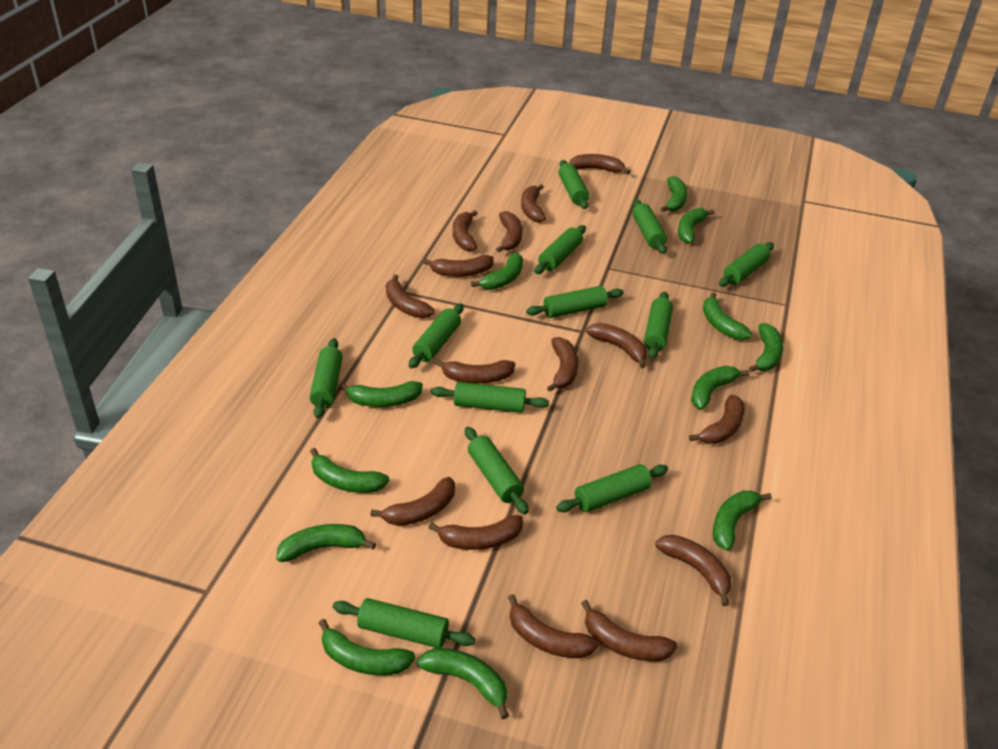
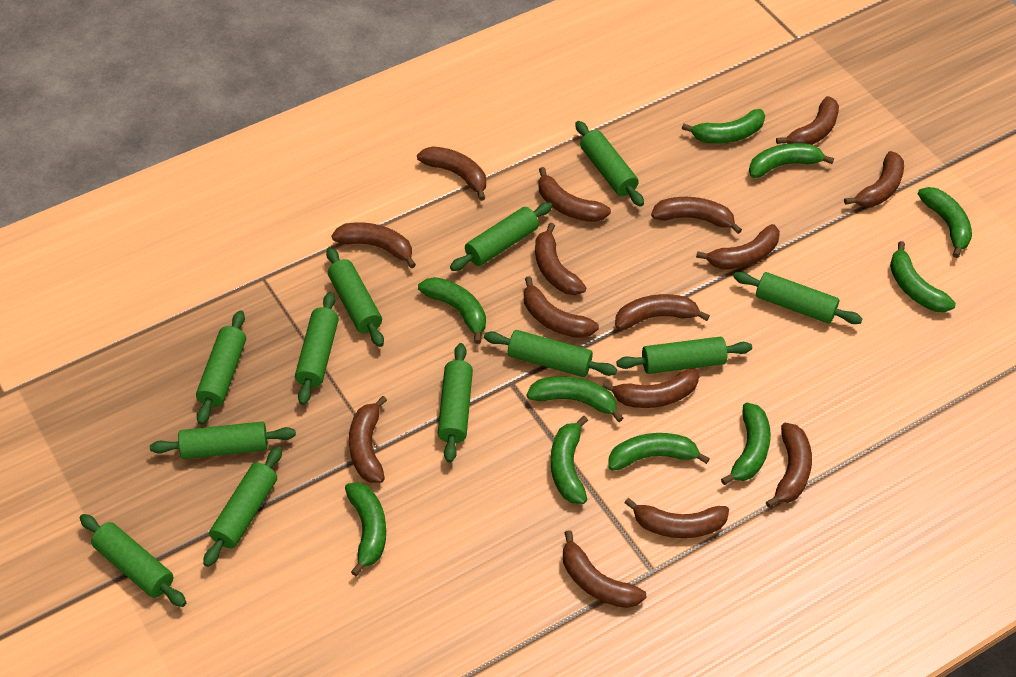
green banana: [276,524,376,562] [310,448,389,493] [319,619,415,675] [339,381,423,407] [417,648,509,719] [471,252,523,290] [660,176,688,212] [678,208,715,244] [691,366,750,410] [703,292,752,340] [713,491,772,551] [749,323,783,372] = 12 -> [345,482,386,576] [418,277,486,344] [526,376,623,422] [551,416,588,504] [608,433,710,471] [682,109,765,144] [721,403,771,485] [749,143,834,178] [890,241,956,312] [918,187,972,258] = 10

